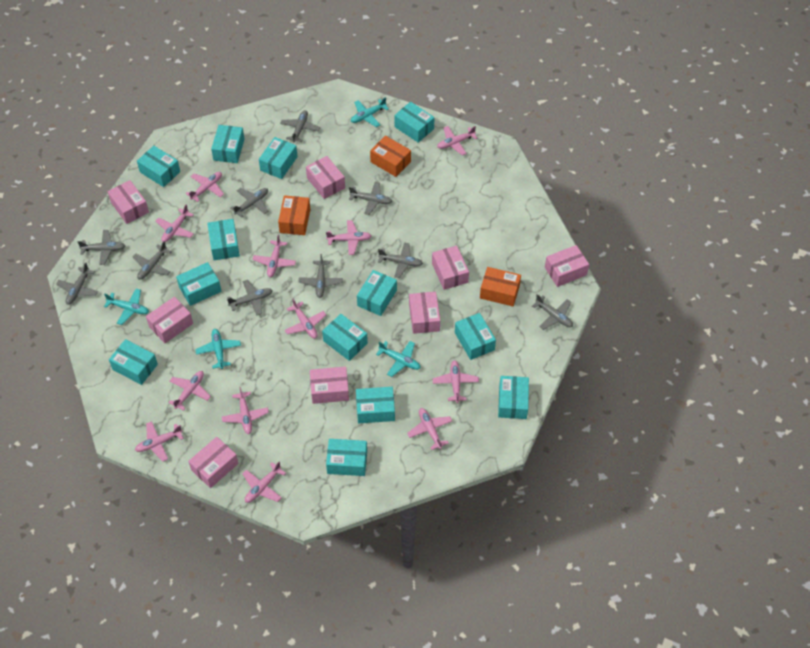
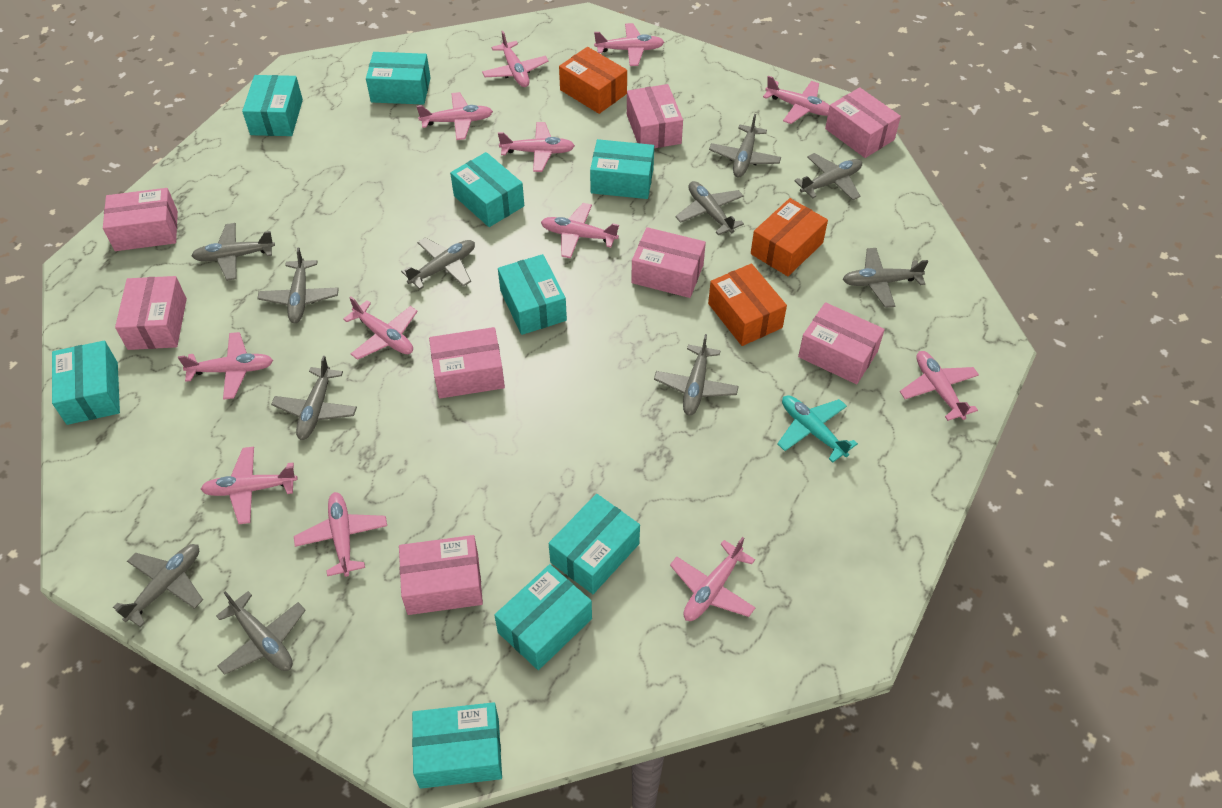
grey plane: [56,262,98,305] [78,230,125,265] [133,241,172,280] [227,280,273,316] [230,188,268,218] [280,110,320,143] [299,254,343,298] [349,182,393,215] [378,243,423,278] [532,294,573,330] = 10 -> [113,544,203,628] [191,223,275,281] [216,591,306,675] [257,247,339,323] [271,356,357,440] [401,238,475,290] [654,334,739,416] [675,181,744,235] [709,114,781,177] [794,153,862,200] [843,248,928,308] = 11
turquoise box: [109,339,158,385] [137,146,180,187] [176,262,221,306] [207,219,240,260] [211,125,245,163] [259,137,298,179] [322,314,368,361] [326,439,367,476] [356,387,395,423] [357,270,397,316] [394,102,434,143] [455,313,496,360] [498,376,529,419] = 13 -> [52,341,120,425] [242,75,303,136] [366,52,431,105] [412,702,502,789] [450,152,524,227] [494,564,592,670] [498,254,567,335] [549,494,640,594] [590,139,654,199] = 9
turquoise plane: [104,288,149,325] [195,329,241,369] [351,97,389,127] [376,341,421,377] = 4 -> [778,395,858,463] = 1

